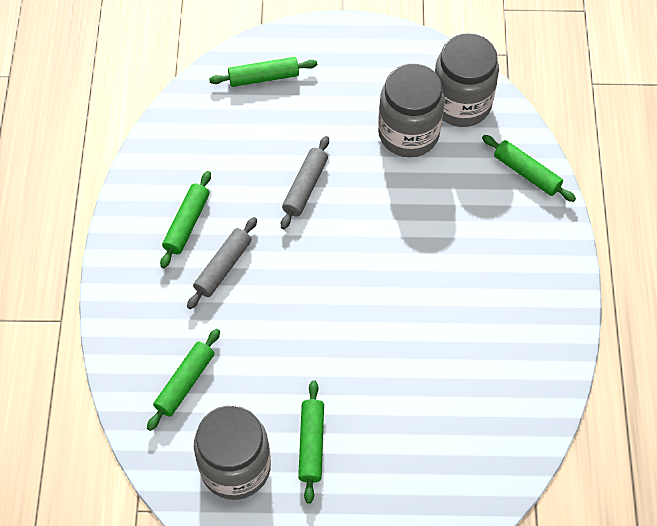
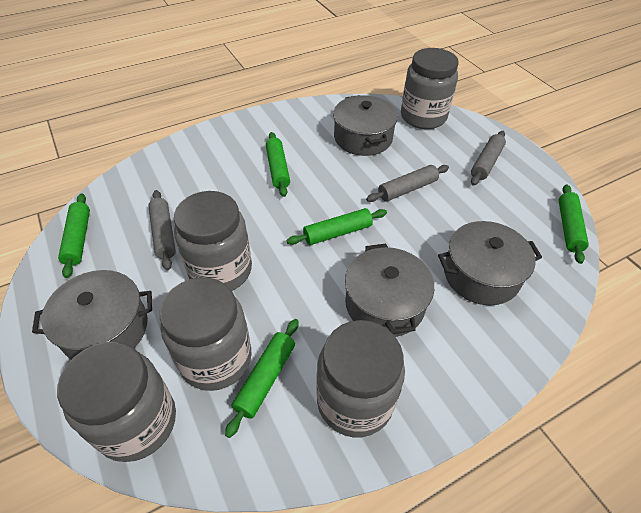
grey jar: [194,406,271,500] [378,64,445,157] [435,33,499,127] = 3 -> [57,342,176,462] [160,277,252,391] [174,191,252,291] [316,320,405,437] [401,48,458,129] = 5
grey pot: none = 0 -> [32,270,152,360] [333,95,398,156] [345,244,434,337] [438,221,542,306] = 4
grey rolling pin: [187,217,257,309] [281,136,329,229] = 2 -> [148,190,176,271] [366,165,449,202] [471,131,506,186] = 3

